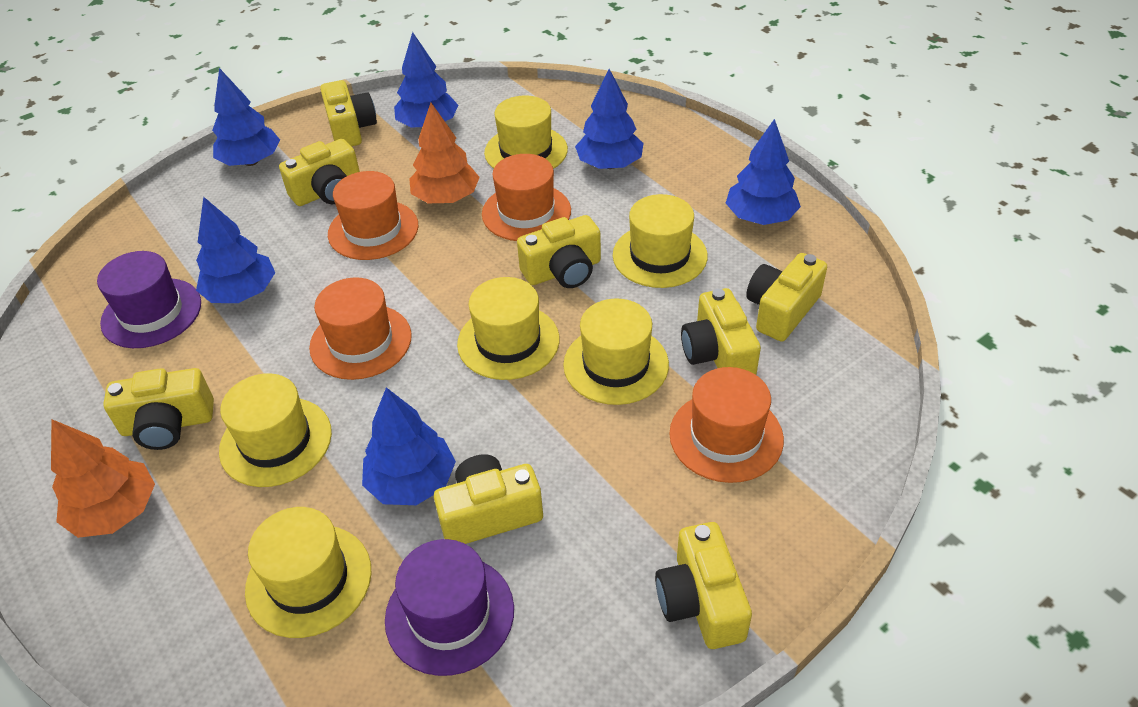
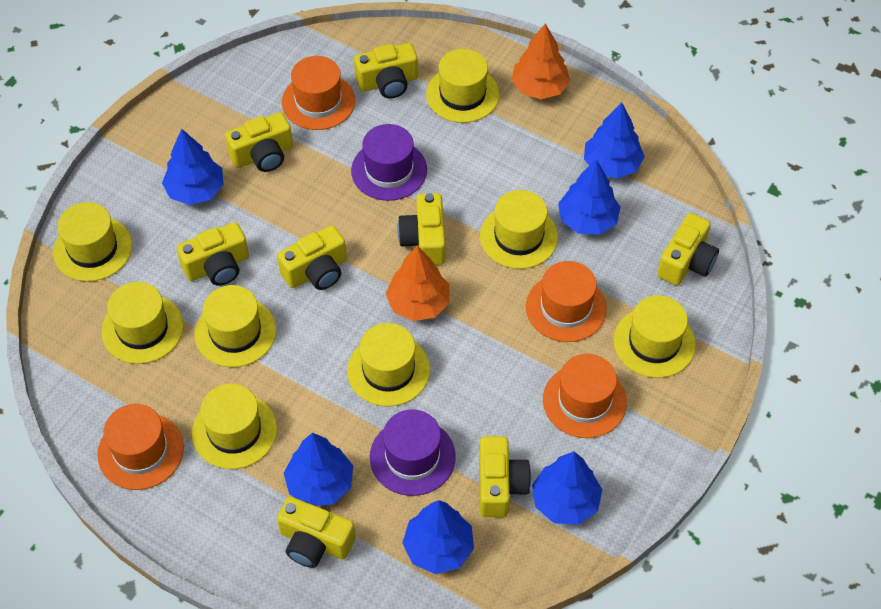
yellow hat: [219,373,332,487] [245,507,371,638] [457,277,559,380] [484,95,568,169] [563,299,669,405] [613,194,708,288] = 6 -> [53,202,132,282] [101,282,183,364] [192,384,277,469] [194,285,276,367] [347,323,430,407] [426,49,499,123] [480,190,558,269] [613,295,696,378] = 8

